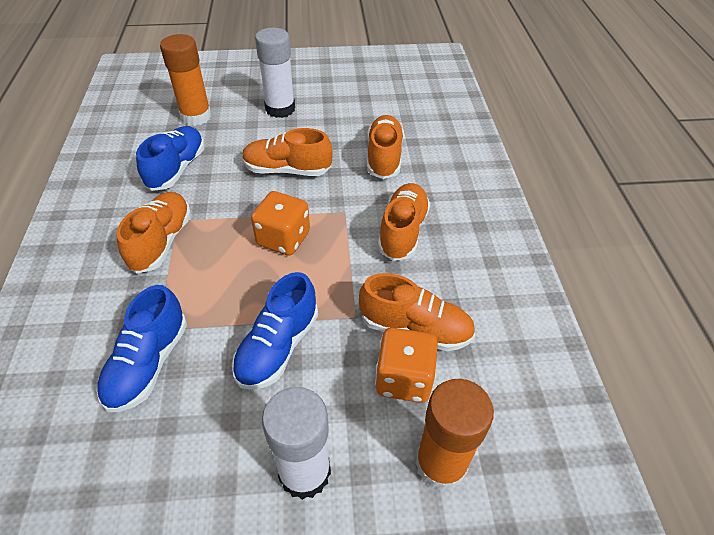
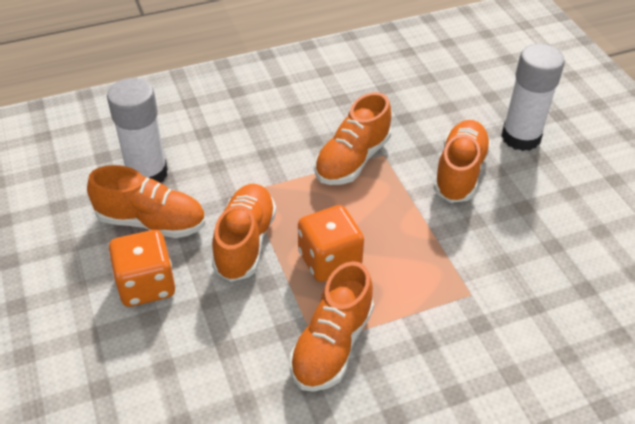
blue shoe: [97,285,187,412] [136,126,205,191] [232,272,318,390] = 3 -> none = 0
orange glue stick: [160,34,212,126] [415,379,494,491] = 2 -> none = 0

